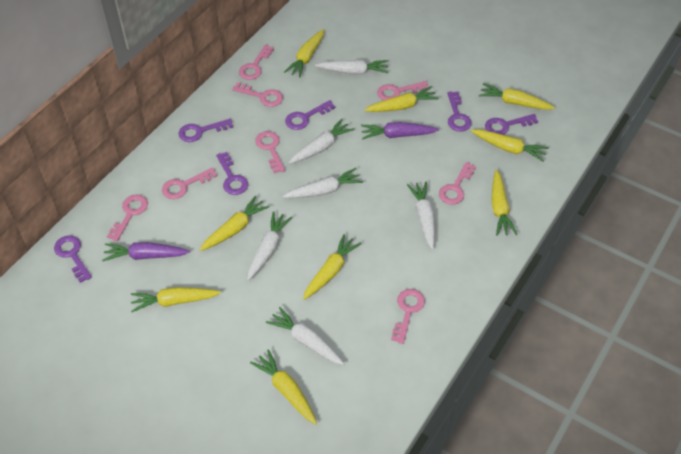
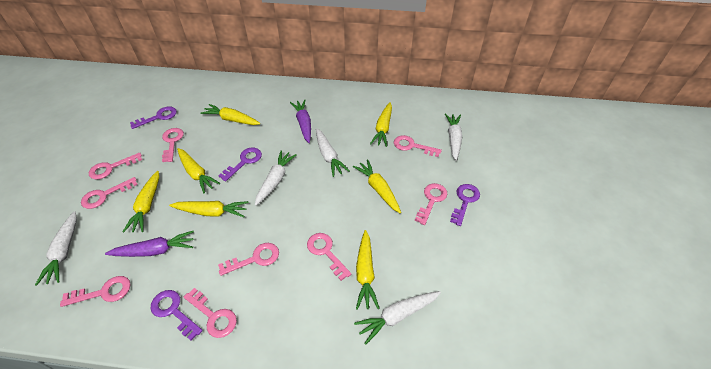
pink key: [107,195,148,241] [162,167,217,199] [232,82,283,107] [239,45,274,80] [255,131,285,173] [377,81,428,100] [391,289,425,344] [439,162,476,205] = 8 -> [60,276,131,307] [81,177,138,209] [89,153,142,180] [162,128,184,162] [184,288,237,338] [218,243,279,276] [307,233,351,281] [394,135,442,157] [415,183,447,225] = 9
purple key: [54,235,92,283] [178,119,233,142] [216,152,248,195] [285,100,335,130] [447,91,472,132] [485,114,538,135] = 6 -> [130,107,177,129] [151,290,203,341] [218,148,262,182] [450,184,480,226] = 4
white carrot: [247,212,292,281] [266,307,344,365] [282,168,363,198] [288,119,355,164] [315,60,388,74] [407,182,435,250] = 6 -> [35,211,77,286] [255,150,297,206] [316,128,349,177] [354,291,441,345] [445,113,462,161] = 5
yellow carrot: [131,287,221,312] [200,196,269,251] [250,349,317,424] [284,29,324,78] [303,234,361,300] [365,86,439,112] [471,129,549,162] [479,83,555,110] [491,170,517,236] = 9 -> [123,171,159,233] [169,201,248,217] [177,148,220,193] [200,104,260,125] [353,159,401,213] [356,230,380,310] [370,102,392,147] = 7

